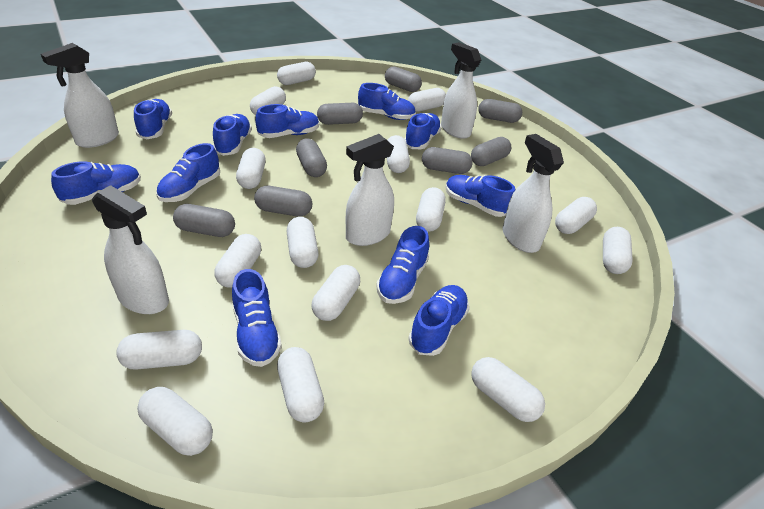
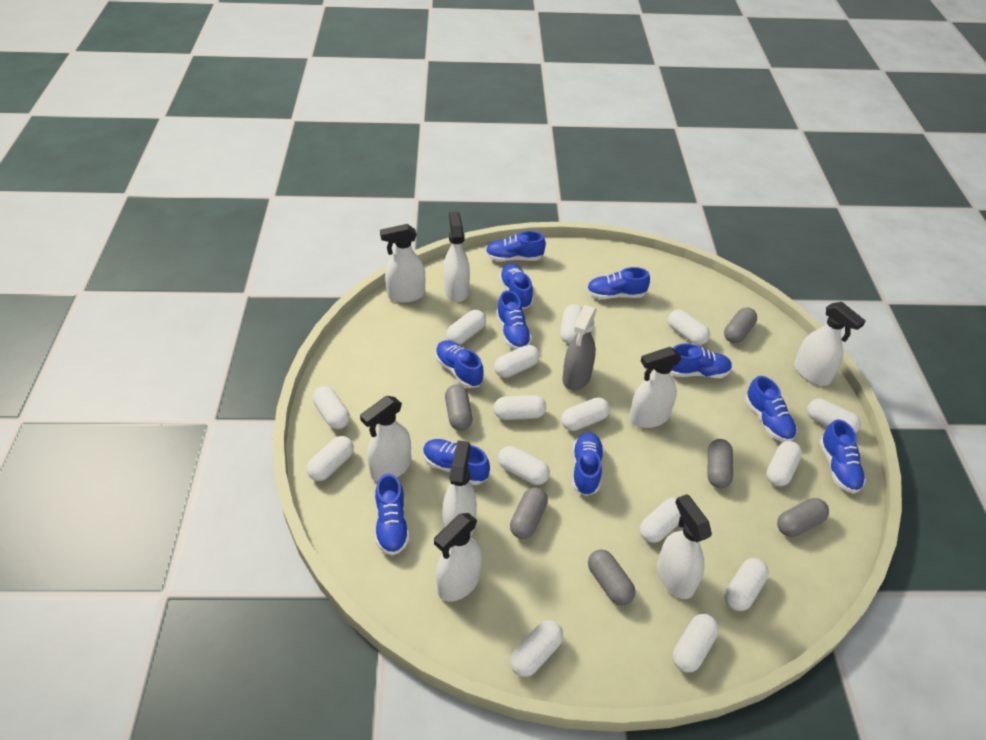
grey capsule: [173,204,235,237] [254,186,312,217] [296,139,327,177] [317,103,363,125] [385,66,422,92] [422,147,473,174] [471,137,511,166] [478,99,522,123] = 8 -> [445,384,472,431] [510,487,548,539] [588,549,635,606] [708,439,733,488] [724,307,757,343] [777,498,829,537] = 6
grey spray bottle: none = 0 -> [563,305,597,391] = 1
white spray bottle: [41,43,119,148] [92,185,169,314] [346,134,394,246] [441,42,481,139] [503,134,564,253] = 5 -> [360,396,411,482] [380,224,425,303] [434,513,482,602] [442,440,477,538] [443,212,470,302] [629,347,682,428] [657,494,712,599] [794,302,866,386] = 8

